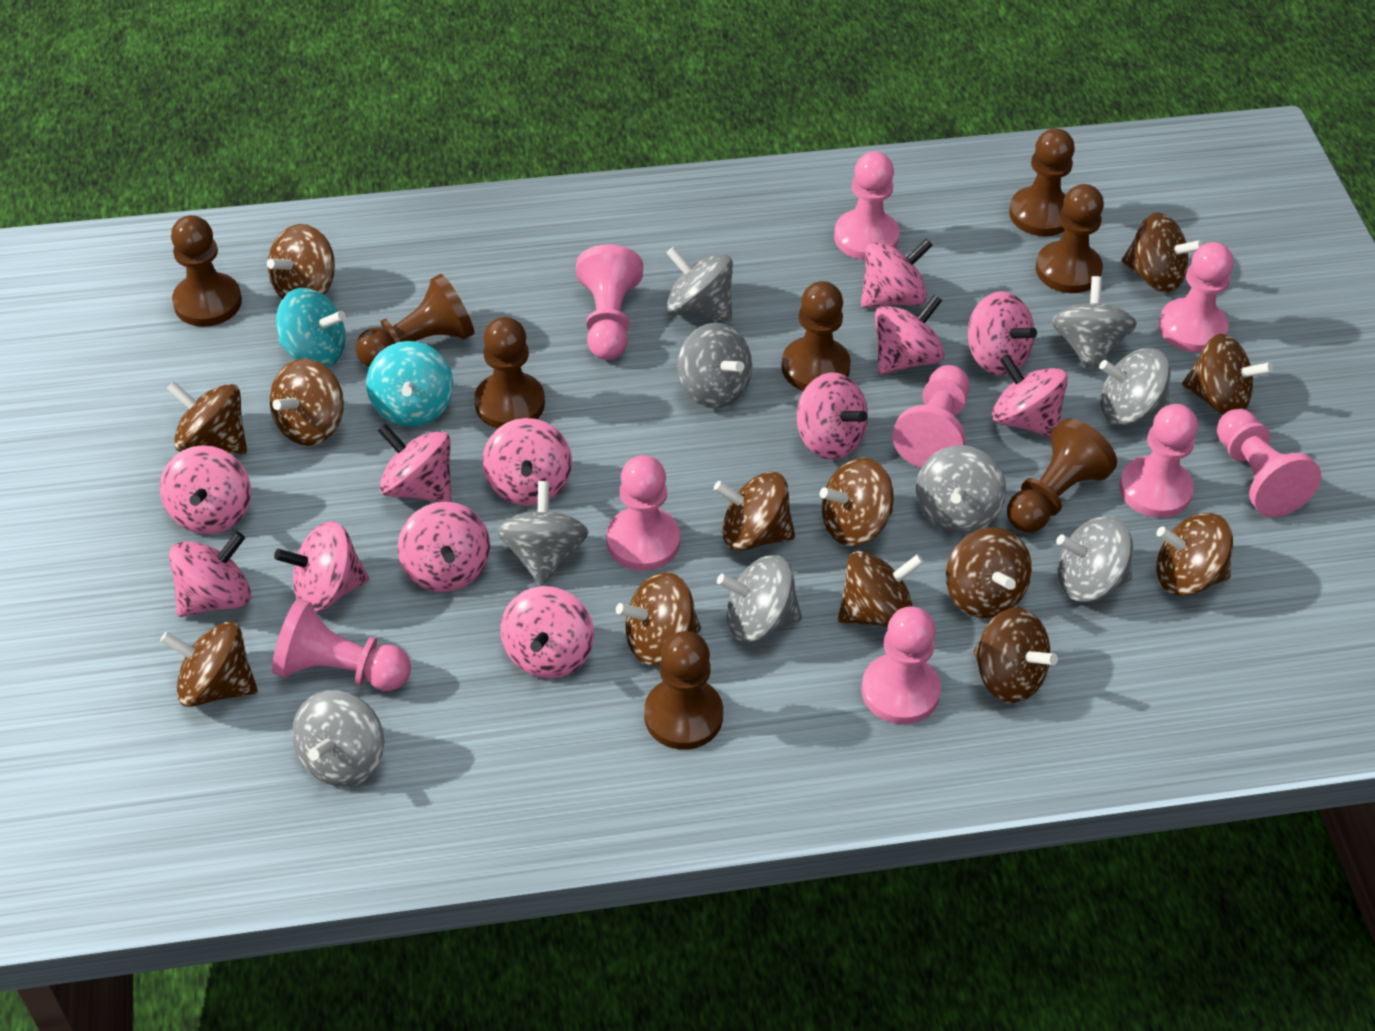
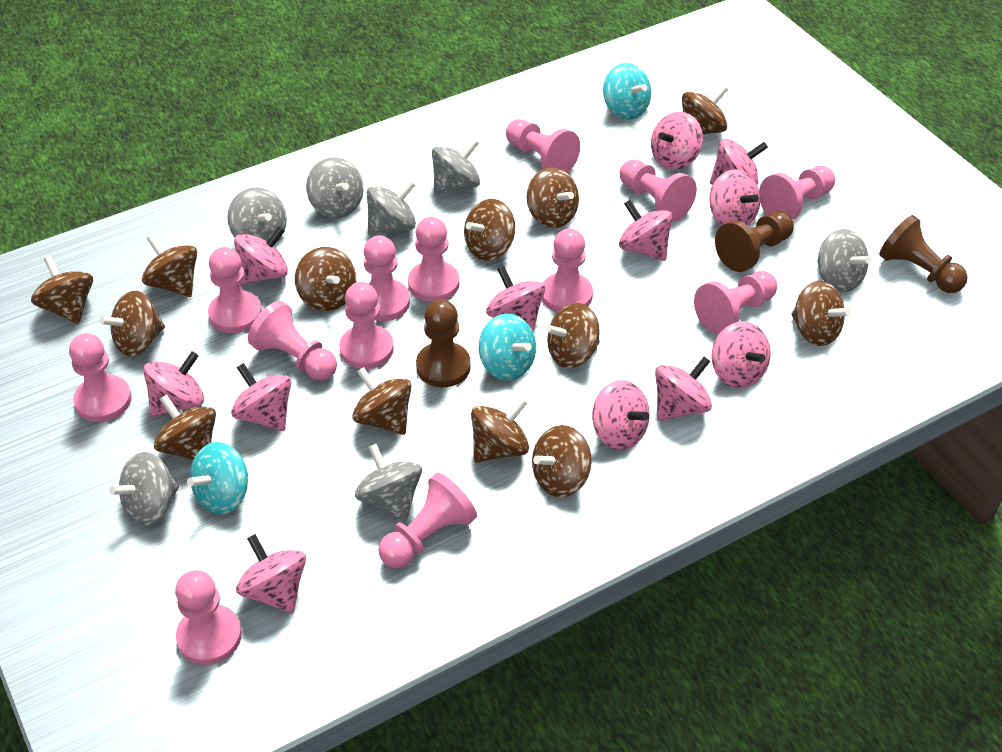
brown pawn: [171,215,242,327] [356,274,474,367] [474,317,545,429] [644,631,723,750] [781,281,851,391] [1007,419,1117,533] [1009,128,1075,236] [1036,184,1104,293] = 8 -> [416,300,471,387] [715,212,794,272] [879,215,968,293] = 3
grey spinning top: [292,690,384,786] [497,481,589,586] [667,247,733,321] [678,323,752,408] [717,555,802,643] [916,445,1006,534] [1052,276,1137,372] [1056,516,1133,602] [1099,348,1170,425] = 9 -> [109,452,179,525] [227,188,287,241] [306,158,364,218] [355,444,422,522] [367,180,416,236] [432,139,480,195] [817,229,871,292] = 7
pink pawn: [272,599,411,691] [576,244,643,360] [606,455,680,571] [834,151,900,260] [861,607,941,724] [892,365,970,468] [1119,404,1198,518] [1159,242,1234,353] [1217,409,1321,517] = 9 -> [69,333,132,422] [175,570,242,665] [208,247,262,333] [248,301,337,381] [339,282,394,369] [364,235,410,321] [378,473,477,568] [408,217,460,302] [506,119,580,173] [542,228,593,313] [620,159,697,222] [694,271,777,335] [759,166,835,220] = 13
turquoise spinning top: [276,288,346,368] [366,341,453,427] = 2 -> [187,442,248,515] [479,314,536,380] [603,63,651,120] = 3

